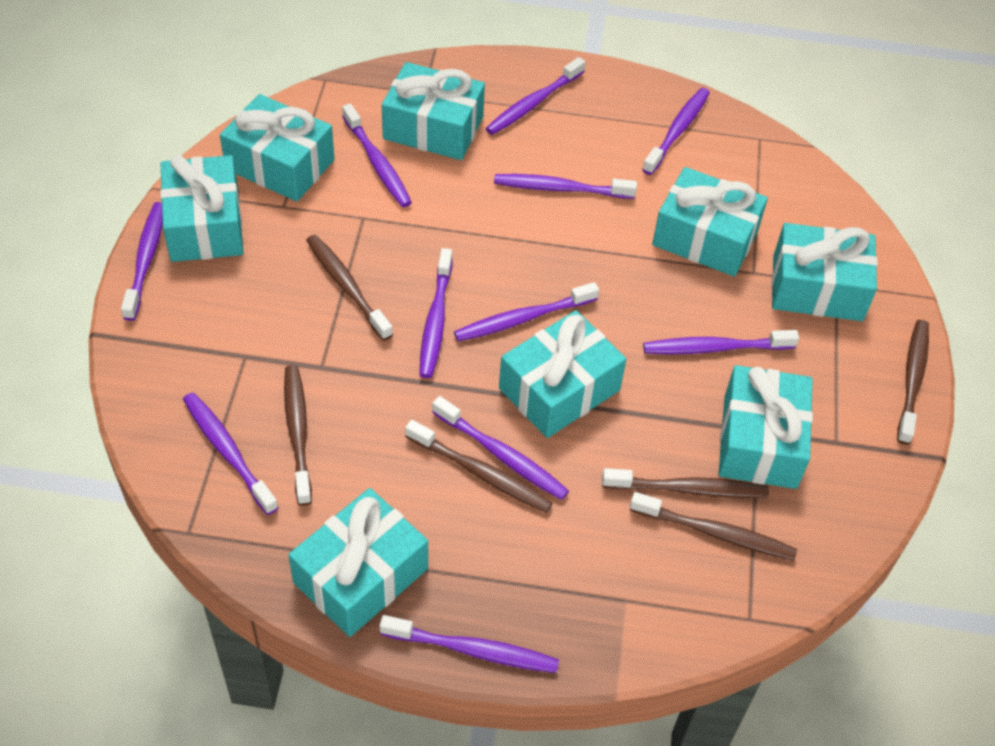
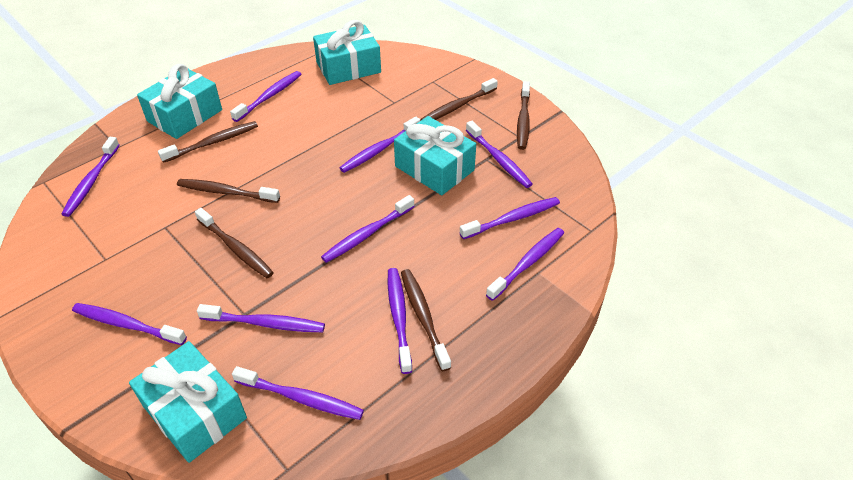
turquoise gift: [160,155,243,262] [220,94,334,201] [289,488,428,637] [382,62,485,160] [499,310,626,438] [652,167,768,277] [719,365,813,489] [772,223,878,321] = 8 -> [129,341,247,463] [137,64,222,139] [313,20,381,85] [394,116,476,195] = 4

